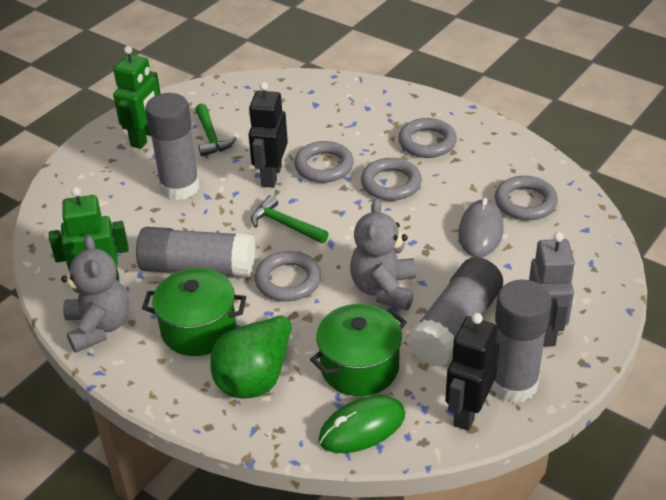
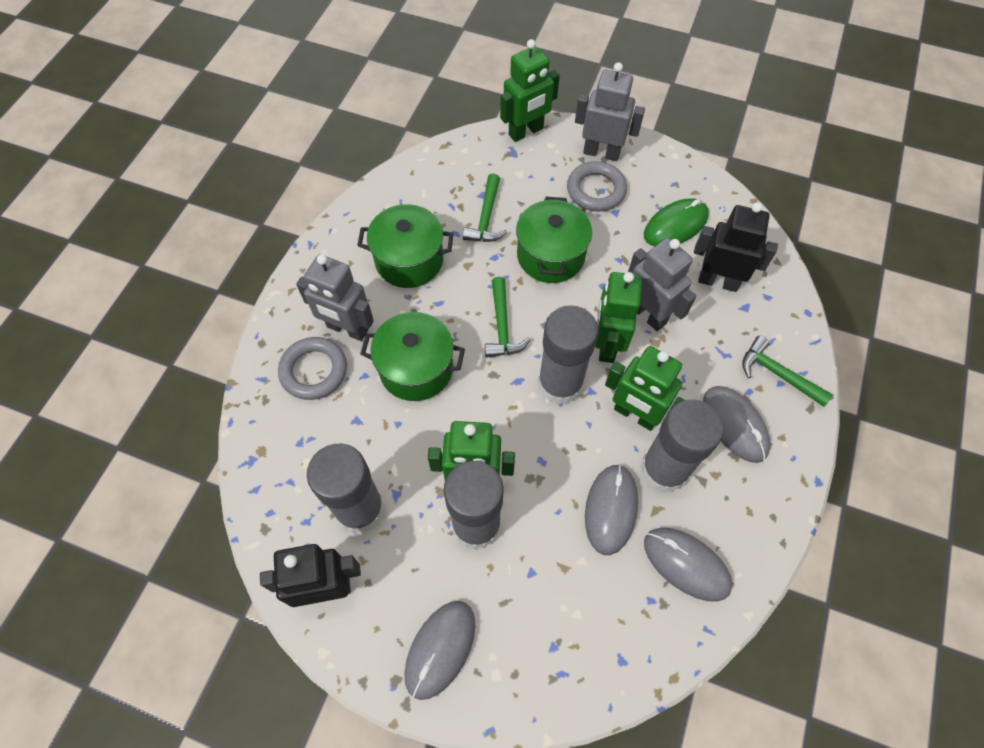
green hammer: [195,103,237,156] [251,195,329,243] = 2 -> [463,173,507,242] [485,277,530,358] [742,336,833,407] = 3
green pear: [210,311,299,398] = 1 -> none = 0
green pot: [142,268,246,356] [310,304,407,396] = 2 -> [357,204,454,288] [360,312,465,401] [516,197,592,283] = 3
green robot: [49,187,129,281] [113,46,161,149] = 2 -> [428,421,515,480] [500,39,560,142] [595,272,642,363] [605,346,684,431] = 4
grey mouse: [458,198,504,257] = 1 -> [404,601,475,700] [585,464,638,555] [644,528,733,602] [703,386,770,463] = 4
grey ring: [255,251,321,302] [294,141,354,183] [361,158,422,201] [398,118,457,158] [495,176,558,220] = 5 -> [278,337,347,400] [567,161,627,212] = 2
grey robot: [529,232,575,347] = 1 -> [296,254,374,341] [575,62,645,161] [628,238,696,331] = 3
grey teddy bear: [61,235,129,353] [350,199,416,310] = 2 -> none = 0

